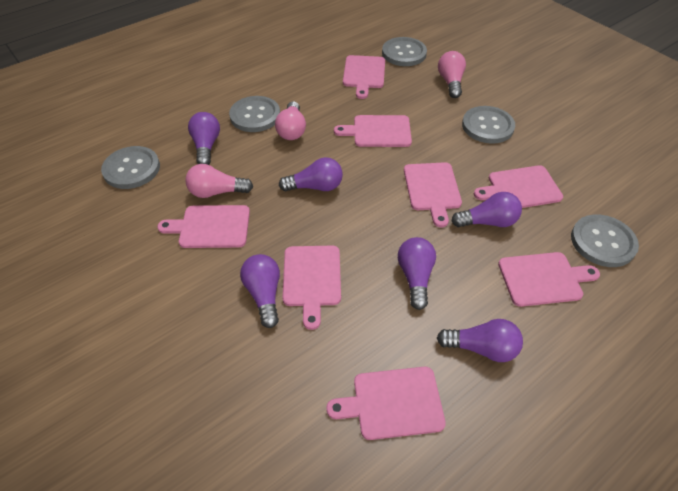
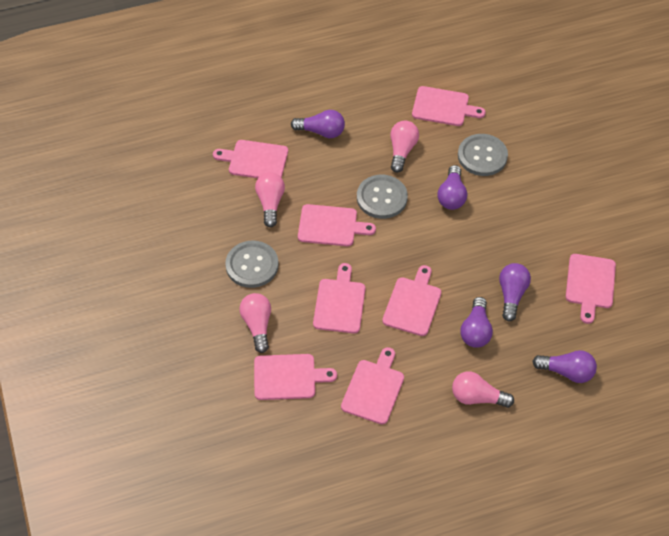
grey button: [101,146,160,189] [229,96,280,132] [382,37,427,66] [462,106,515,144] [571,214,639,267] = 5 -> [225,241,279,288] [357,175,408,219] [458,134,508,176] = 3
pink light bulb: [186,164,253,198] [275,101,306,140] [438,51,466,98] = 3 -> [239,293,271,353] [255,172,285,227] [390,121,419,173] [452,371,514,408] = 4
purple light bulb: [188,112,220,165] [240,254,280,328] [279,157,343,191] [398,237,436,310] [437,319,523,362] [451,192,522,228] = 6 -> [291,110,345,138] [437,165,467,210] [460,297,493,348] [499,263,531,321] [532,350,597,383] = 5

